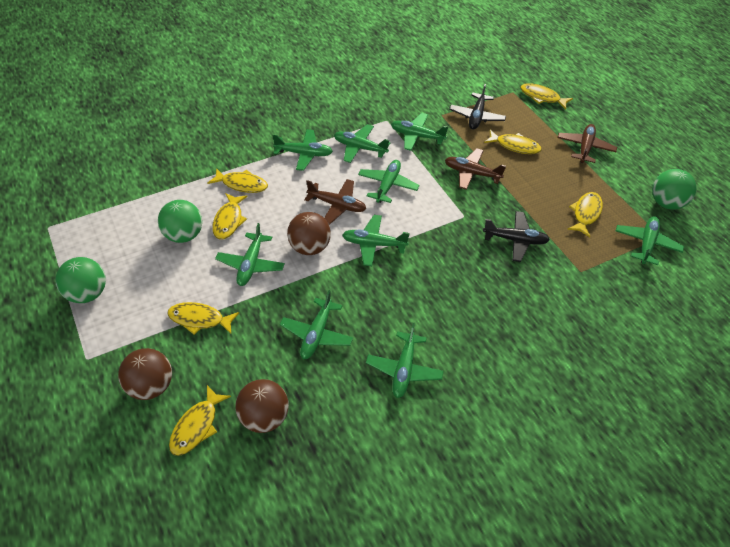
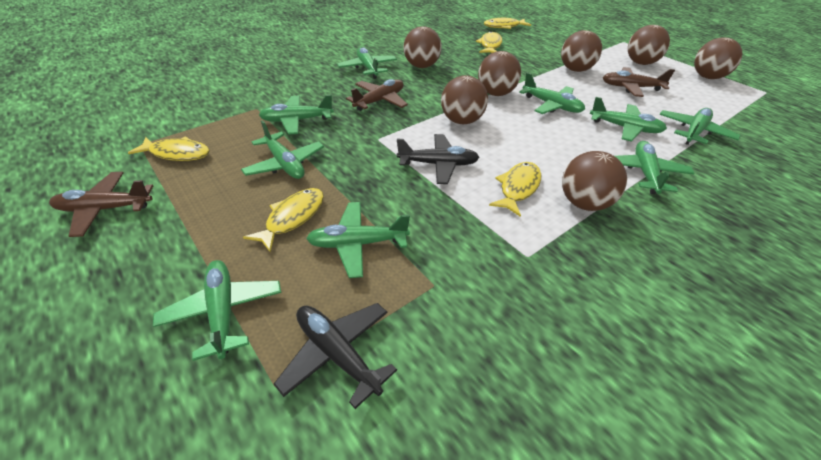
brown ball: [118,348,172,400] [236,379,289,433] [287,212,331,255] = 3 -> [403,26,442,68] [441,75,488,124] [478,51,521,96] [561,30,602,72] [562,151,627,211] [628,25,670,65] [694,37,742,79] = 7
green ball: [55,257,106,303] [158,200,202,243] [652,169,697,210] = 3 -> none = 0
yellow fish: [167,302,239,335] [169,385,231,456] [208,168,268,193] [212,193,248,240] [484,130,542,154] [520,83,573,109] [567,192,603,237] = 7 -> [128,136,210,161] [243,188,324,253] [476,31,502,53] [484,18,531,29] [489,162,541,217] = 5

